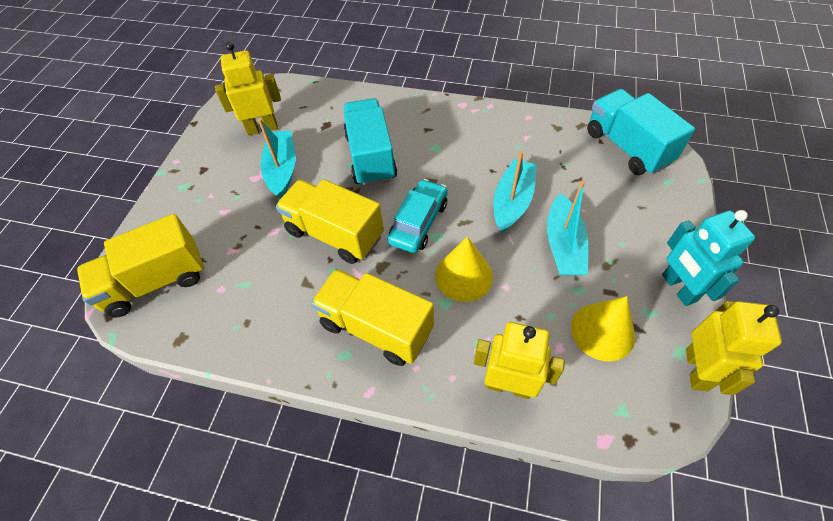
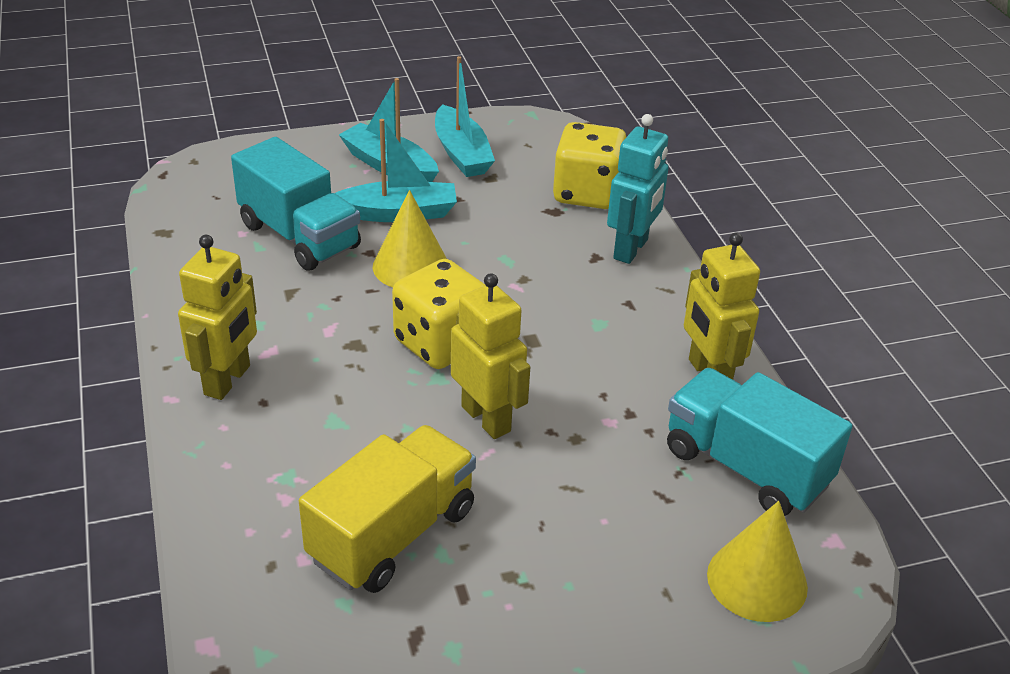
turquoise car: [388,179,448,253] = 1 -> none = 0
yellow dice: none = 0 -> [392,259,485,369] [553,122,626,209] = 2
yellow truck: [77,214,204,318] [275,179,384,264] [311,269,434,366] = 3 -> [299,425,476,593] = 1

